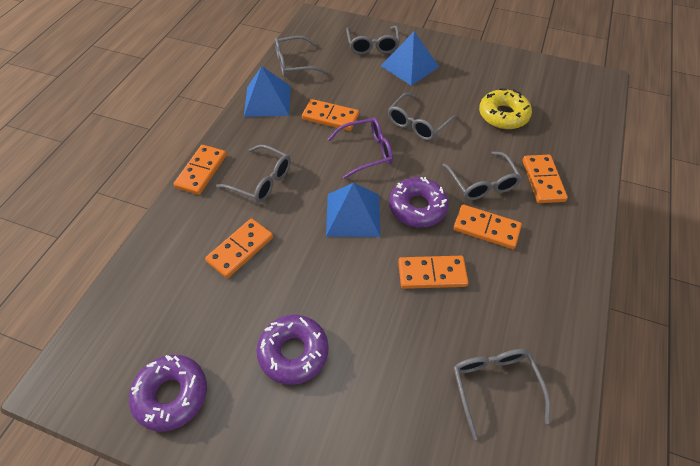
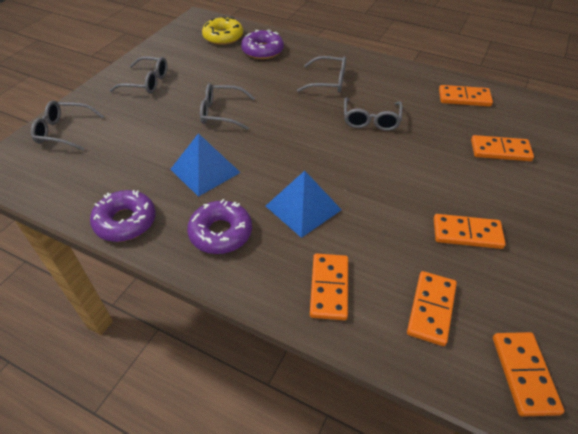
blue pyramid: [244,66,291,117] [326,183,380,237] [381,32,439,86] = 3 -> [170,133,241,197] [266,171,342,238] = 2
grey glasses: [216,145,291,203] [275,36,327,77] [346,26,400,55] [388,93,457,141] [442,151,522,200] [454,349,550,440] = 6 -> [31,101,104,151] [110,56,167,94] [200,83,255,130] [297,56,346,93] [344,97,403,131] = 5
purple glasses: [328,118,393,179] = 1 -> none = 0

